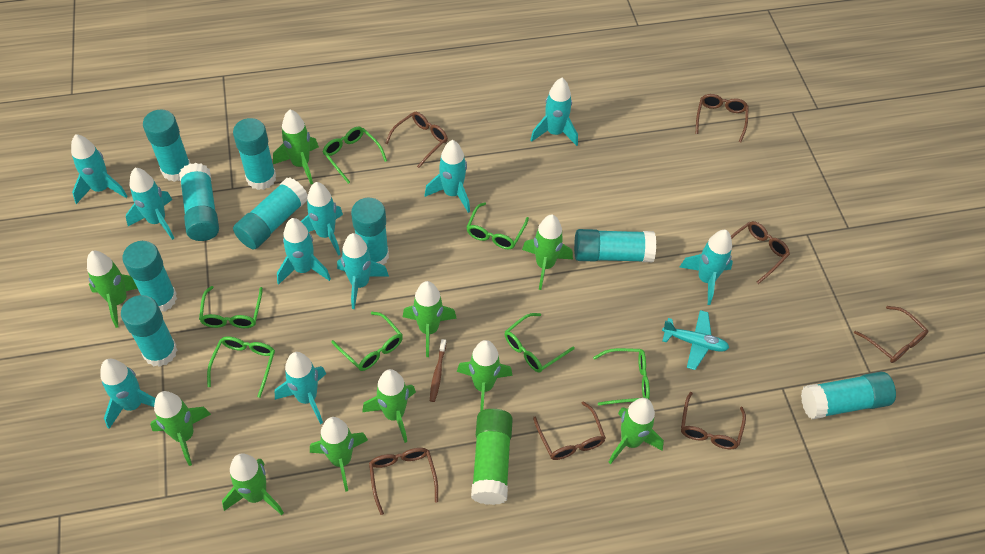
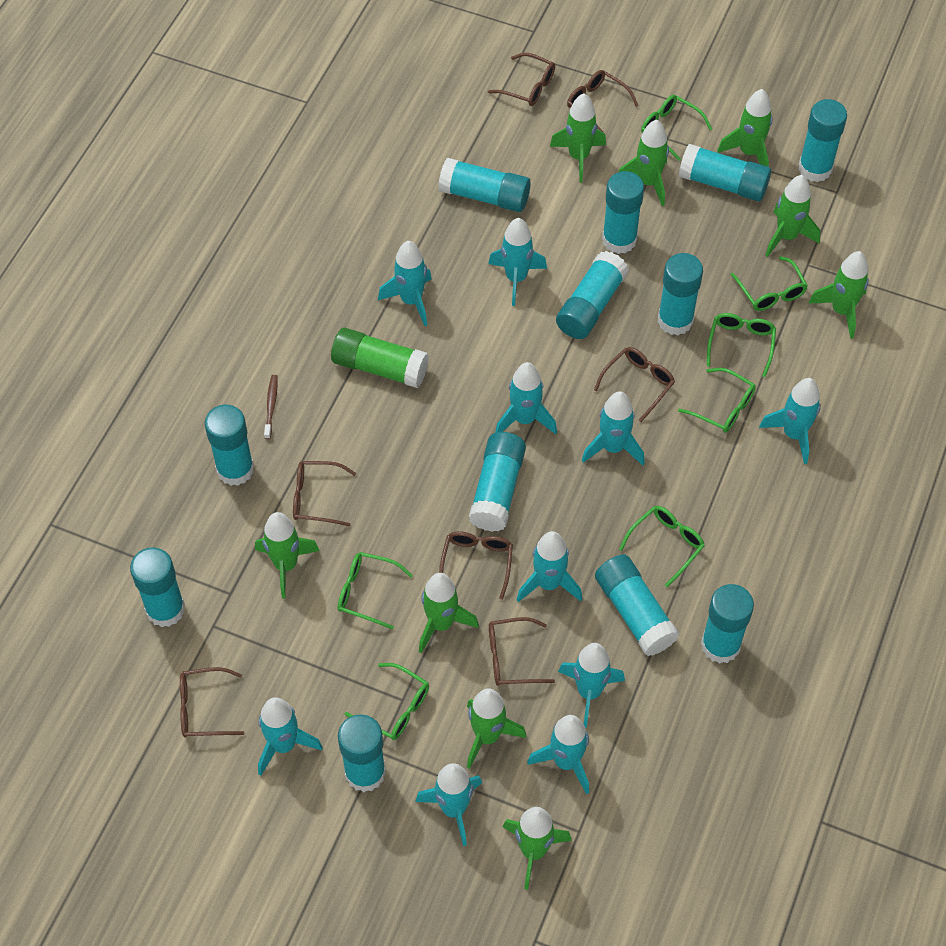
green rocket: [87,251,138,328] [150,391,211,466] [222,453,284,515] [273,109,319,184] [310,417,368,492] [362,369,416,443] [403,281,457,357] [457,340,512,411] [522,215,573,290] [608,398,664,464] = 10 -> [255,512,320,598] [419,573,479,653] [467,688,526,769] [503,807,572,890] [550,93,606,182] [619,120,669,206] [717,89,772,166] [765,175,820,257] [808,251,869,339] = 9
turquoise glue stick: [121,295,177,367] [122,241,177,312] [143,109,191,182] [179,163,219,241] [233,118,276,190] [233,178,308,250] [351,198,389,265] [574,229,656,262] [801,372,896,419] = 9 -> [130,547,185,627] [205,405,254,486] [338,714,386,792] [438,158,531,212] [469,432,526,532] [556,251,629,339] [595,554,679,656] [602,171,644,254] [658,253,703,335] [679,144,771,201] [701,584,754,664] [798,99,847,182] = 12
turquoise plane: [662,310,729,370] = 1 -> none = 0

